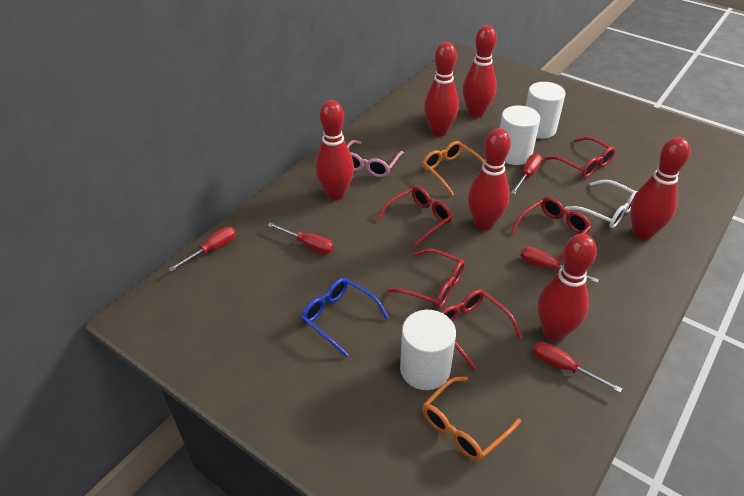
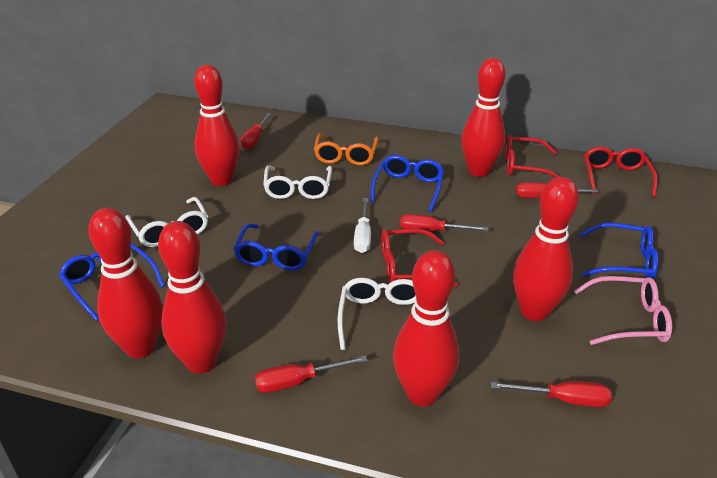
blue glasses: [302,278,389,357] = 1 -> [59,243,165,321] [234,224,319,270] [371,155,444,212] [580,223,658,279] = 4
orange glasses: [422,141,484,195] [423,377,521,461] = 2 -> [314,133,379,166] = 1
red glasses: [377,186,452,249] [387,249,465,308] [441,289,522,370] [511,197,591,261] [545,137,615,178] = 5 -> [382,229,459,287] [505,135,560,178] [584,147,658,198] = 3
white cylinder: [400,310,456,390] [500,105,540,165] [526,82,565,139] = 3 -> none = 0
white glasses: [565,180,637,228] = 1 -> [125,197,208,247] [263,166,332,199] [338,278,416,350] = 3
white screwdriver: none = 0 -> [354,198,371,253] = 1

